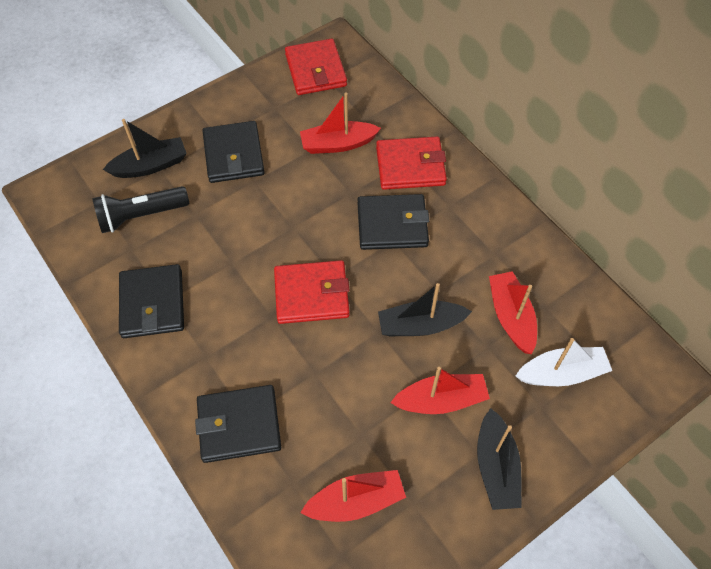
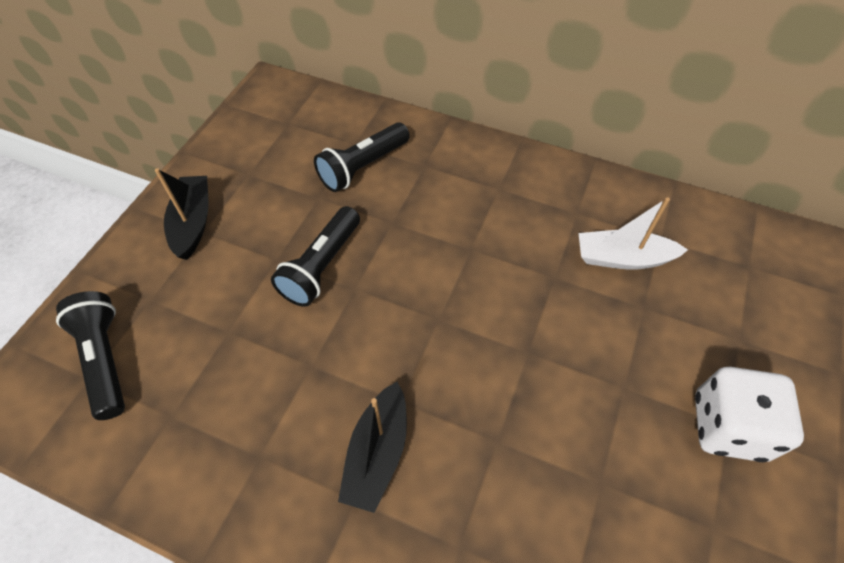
black boat: [103,119,187,178] [378,283,472,336] [477,408,521,510] = 3 -> [155,168,209,260] [338,382,407,513] = 2
black flashlight: [92,186,189,233] = 1 -> [56,291,125,420] [271,206,360,307] [314,122,410,192] = 3
black wallet: [119,264,184,338] [195,385,281,463] [202,121,265,183] [358,194,429,250] = 4 -> none = 0
red boat: [300,92,381,154] [300,470,406,522] [390,367,490,414] [489,271,537,354] = 4 -> none = 0
red wallet: [274,260,350,324] [285,39,347,95] [376,137,447,190] = 3 -> none = 0
white dice: none = 0 -> [695,367,804,462] = 1

